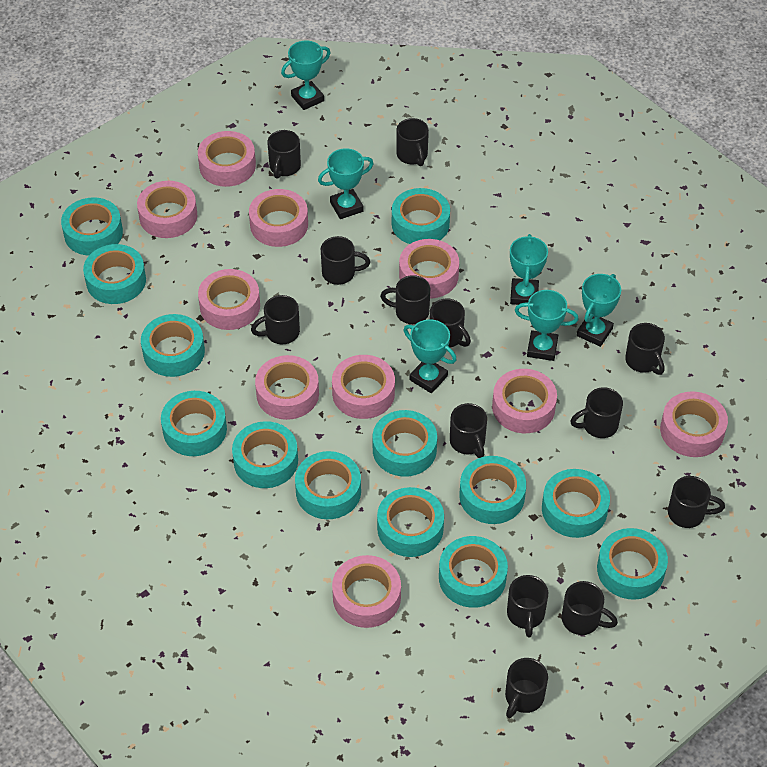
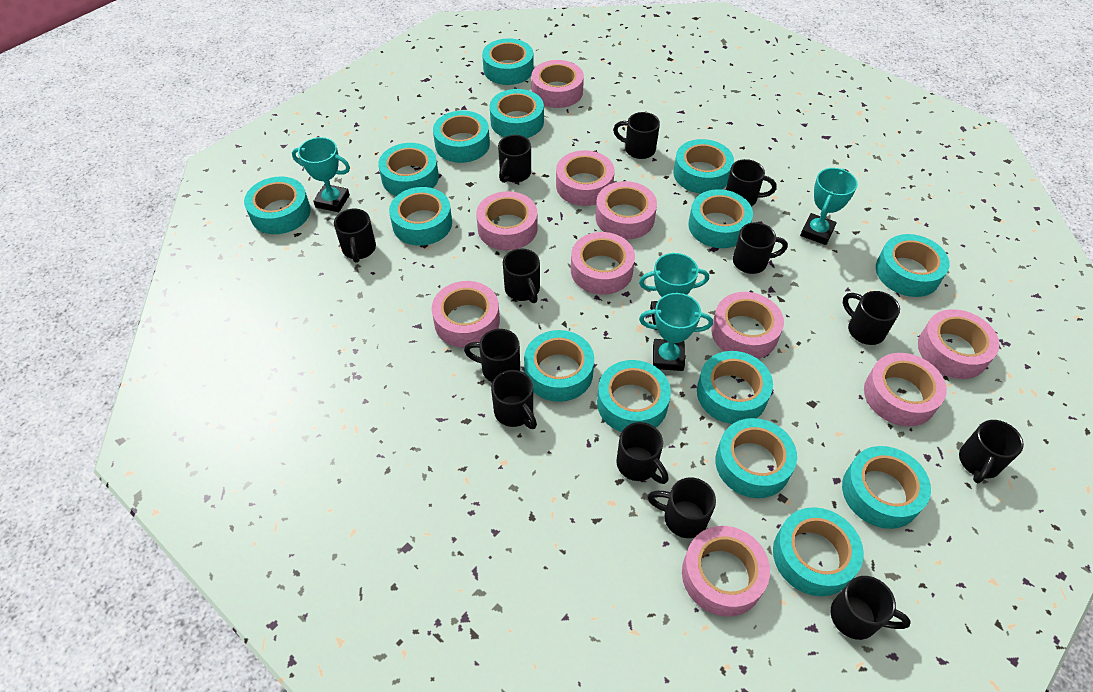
turquoise tape: [61,197,123,256] [83,244,146,304] [141,314,205,377] [161,391,227,456] [232,421,298,488] [295,451,361,519] [373,410,437,477] [377,487,444,557] [392,188,450,244] [439,536,508,608] [459,456,526,524] [542,469,610,538] [597,528,668,600] = 13 -> [244,177,311,234] [378,143,439,196] [389,187,452,246] [433,110,490,163] [482,38,534,85] [489,89,544,138] [524,330,594,402] [597,360,671,432] [673,139,734,194] [688,189,753,248] [697,351,773,424] [715,418,797,498] [773,507,864,596] [842,446,931,529] [876,234,950,297] = 15
turquoise trophy: [281,41,331,110] [318,148,374,219] [404,319,457,393] [510,234,548,305] [515,290,578,361] [577,274,621,347] = 6 -> [292,137,350,212] [639,253,709,330] [639,293,713,371] [800,168,858,245] = 4

